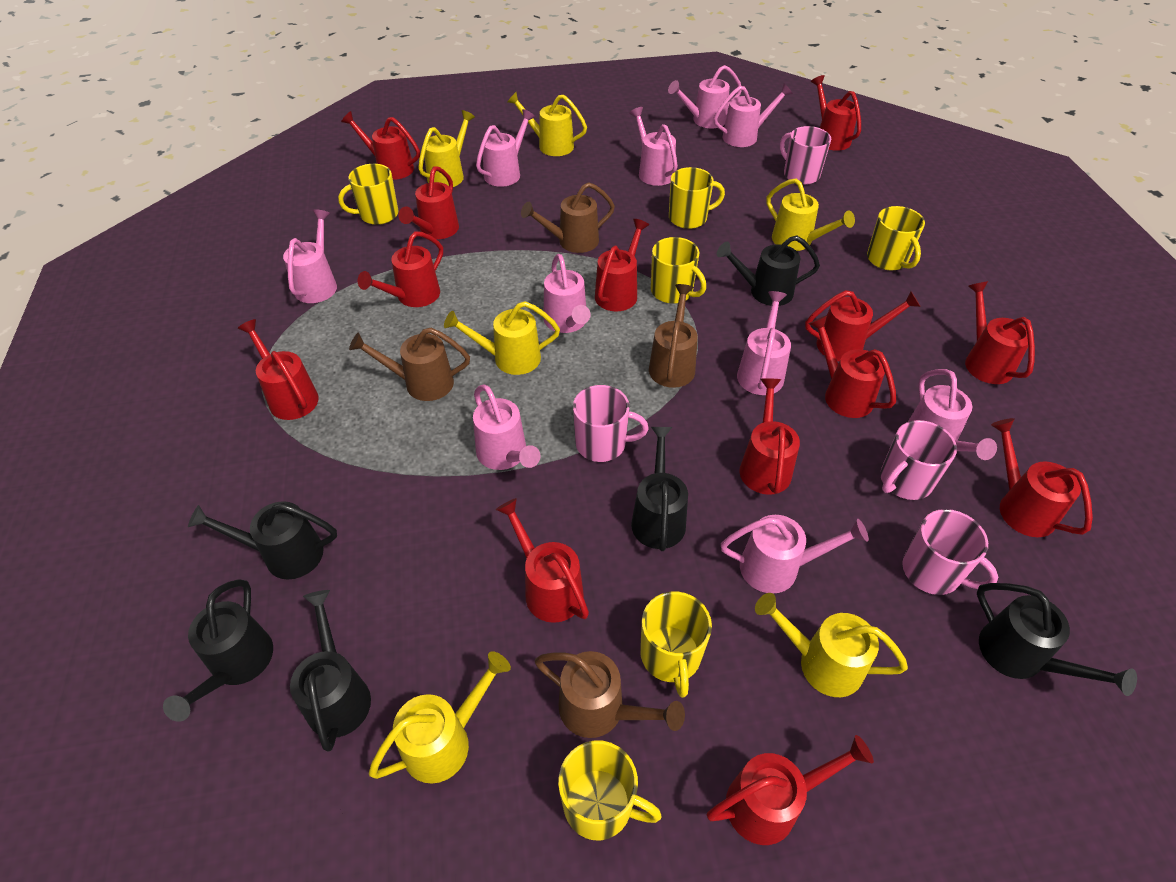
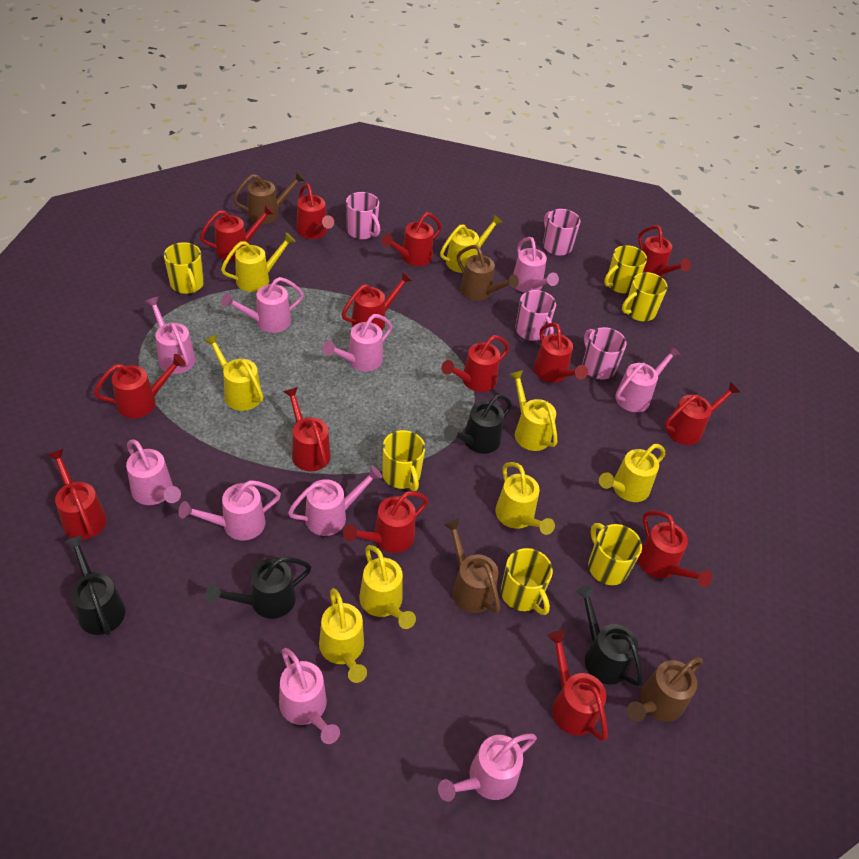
black watering can: [163,579,273,722] [188,501,337,579] [290,590,371,752] [631,427,688,551] [717,236,820,306] [977,583,1137,696] = 6 -> [65,535,125,635] [206,557,311,619] [444,395,512,454] [576,586,643,686] = 4
red watering can: [238,319,319,420] [341,111,420,180] [357,231,443,307] [398,166,459,239] [496,498,589,623] [595,219,649,312] [707,735,874,845] [740,378,800,495] [805,290,921,361] [808,315,896,418] [811,75,861,151] [965,281,1035,384] [991,418,1093,537] = 13 -> [47,449,107,540] [94,354,186,418] [200,204,275,261] [283,387,331,471] [296,184,334,239] [342,272,412,330] [343,491,428,553] [382,212,442,266] [441,335,509,392] [534,323,588,382] [547,631,607,741] [637,511,712,587] [638,225,691,277] [664,382,740,445] = 14
yellow watering can: [369,651,511,783] [418,110,475,187] [444,301,560,375] [507,92,587,156] [755,593,908,697] [766,178,855,251] = 6 -> [204,334,264,411] [221,232,296,292] [319,588,367,683] [359,545,416,629] [440,214,503,273] [495,462,555,535] [509,370,557,451] [599,444,665,502] = 8

